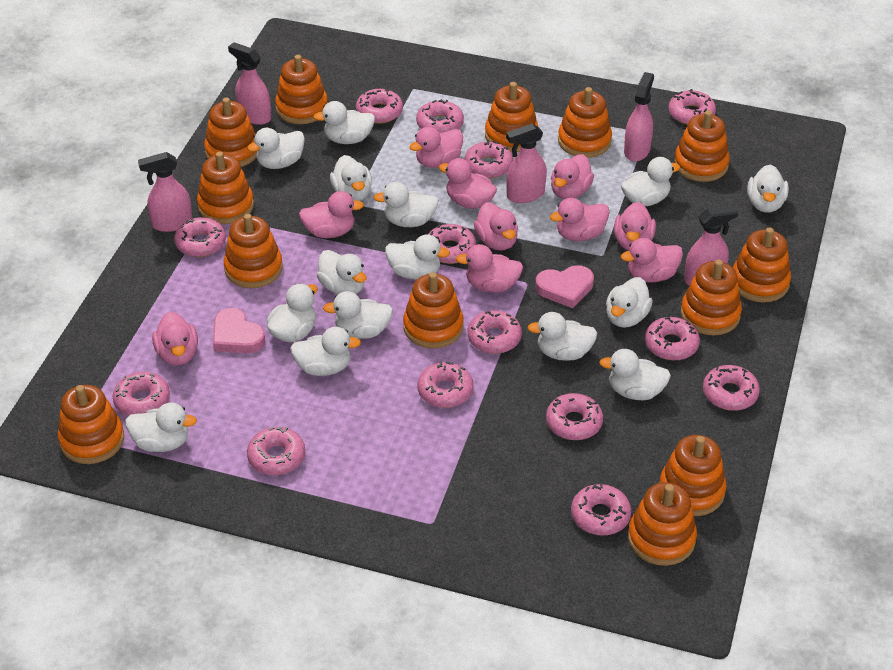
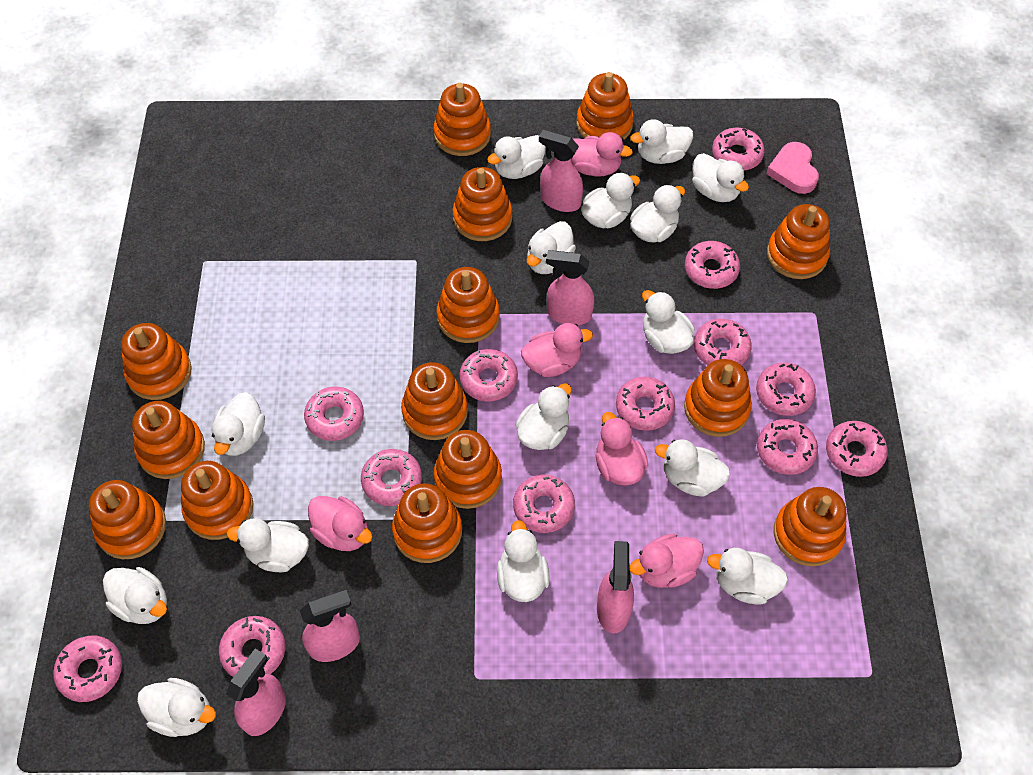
orange stacking toy: [58,385,124,464] [197,152,254,224] [204,97,257,167] [224,214,283,288] [275,55,328,124] [403,272,464,348] [485,82,538,152] [558,87,612,158] [628,482,697,566] [659,435,727,516] [674,110,730,182] [681,259,742,335] [733,227,791,303] = 13 -> [89,480,166,559] [121,323,192,400] [132,401,205,479] [181,461,253,540] [392,483,462,563] [401,362,468,440] [433,430,502,509] [434,83,491,156] [436,267,500,343] [453,167,512,241] [576,72,634,140] [684,359,752,437] [767,204,830,279] [774,487,846,567] = 14
pink donut: [113,372,170,416] [174,217,226,257] [247,426,305,475] [356,89,403,124] [416,99,464,133] [417,361,473,408] [428,224,476,264] [464,140,513,178] [468,310,522,354] [546,393,603,440] [571,483,631,535] [645,317,700,360] [668,89,716,125] [703,365,760,411] = 14 -> [53,636,122,702] [219,616,285,677] [304,386,364,441] [361,449,422,506] [460,349,518,402] [513,475,575,533] [616,377,675,431] [685,241,740,289] [694,319,752,365] [712,128,765,171] [756,363,816,416] [757,419,818,475] [826,421,888,477] = 13
pink duck: [152,312,198,365] [299,191,364,238] [409,127,463,168] [439,158,497,209] [456,244,523,292] [474,202,518,251] [550,198,610,241] [551,154,594,199] [614,202,656,251] [621,238,683,282] = 10 -> [308,496,373,551] [521,323,593,377] [571,132,633,177] [596,412,648,485] [629,534,704,588] = 5
pink heart: [213,308,266,353] [535,265,594,308] = 2 -> [766,142,819,194] = 1

